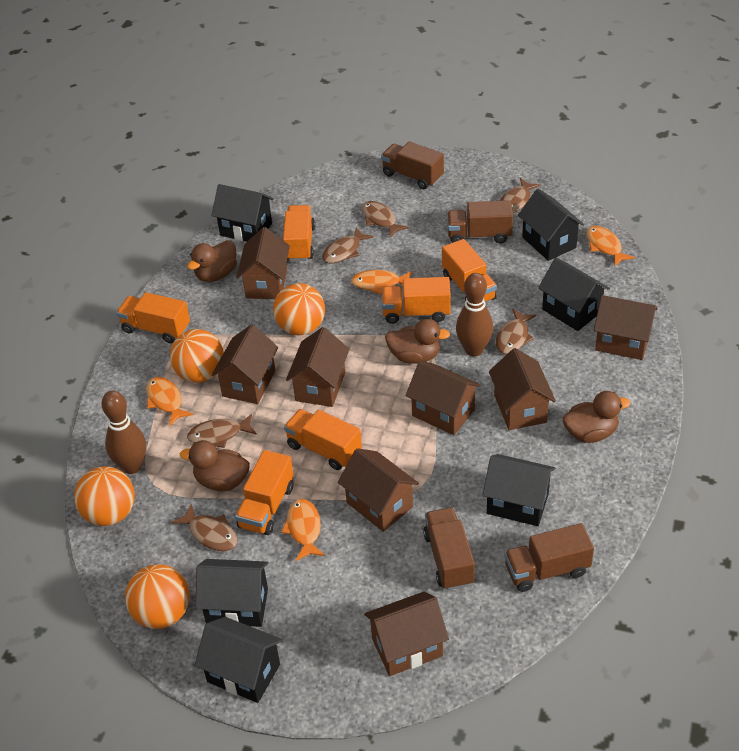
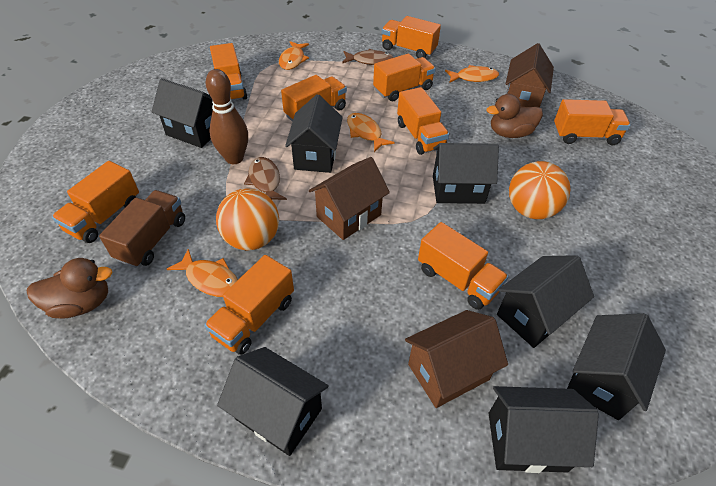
black house: [195,617,283,703] [196,559,269,627] [211,184,274,242] [482,454,555,526] [518,189,584,261] [538,257,610,331] = 6 -> [151,78,213,148] [217,347,329,456] [285,94,343,173] [433,143,499,204] [489,386,599,473] [497,255,594,348] [567,313,666,420] = 7
brown bowling pin: [101,391,146,474] [456,273,493,356] = 2 -> [206,69,248,164] = 1
brown duck: [180,440,250,491] [187,240,237,282] [385,319,450,364] [562,391,630,443] = 4 -> [27,258,112,319] [486,94,543,138] = 2
brown fish: [171,504,237,551] [187,414,257,448] [322,227,374,263] [362,201,409,237] [496,309,537,354] [500,178,541,213] = 6 -> [244,157,287,200] [342,49,394,65] = 2
brown house: [212,324,278,404] [236,227,290,299] [286,327,349,407] [338,448,419,532] [364,591,449,676] [406,361,481,435] [489,348,556,430] [594,295,658,360] = 8 -> [309,157,390,240] [405,310,508,408] [506,43,554,108] = 3
brown truck: [381,141,444,189] [423,507,475,590] [447,200,513,243] [504,523,594,592] = 4 -> [99,190,185,268] = 1
orange ball: [74,466,135,526] [125,564,190,629] [170,329,224,383] [273,283,325,335] = 4 -> [216,189,279,250] [509,161,571,219] = 2
orange truck: [116,292,190,343] [235,450,294,535] [283,205,315,261] [284,409,362,470] [382,277,451,324] [442,239,497,302] = 6 -> [52,161,139,243] [204,255,294,355] [210,43,247,100] [281,75,347,122] [373,54,436,101] [382,16,441,58] [397,87,449,155] [418,222,509,310] [554,99,630,145] = 9

